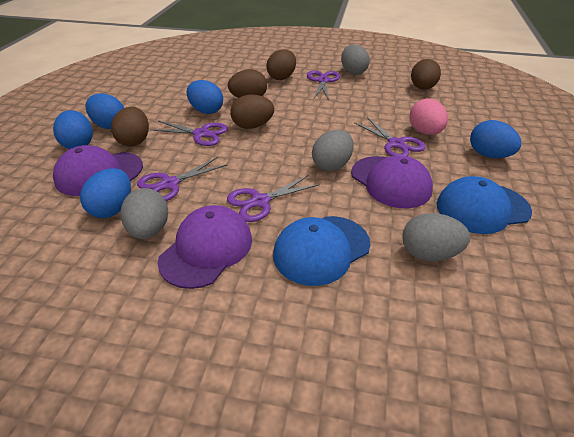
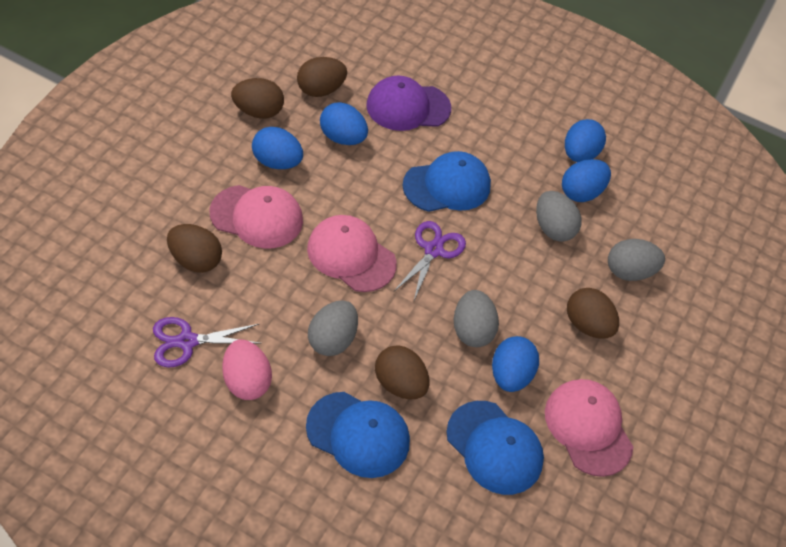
blue cap: [273,216,370,286] [437,176,532,234] = 2 -> [306,392,410,478] [403,151,491,212] [447,401,544,495] = 3
pink cap: none = 0 -> [210,185,303,249] [307,215,397,292] [545,379,633,477] = 3
purple cap: [53,145,143,196] [158,205,252,289] [351,155,433,208] = 3 -> [366,76,451,131] = 1
purple scissors: [137,157,227,201] [151,121,228,146] [227,175,320,222] [307,70,340,100] [354,117,426,156] = 5 -> [153,317,262,368] [394,221,466,300] = 2

